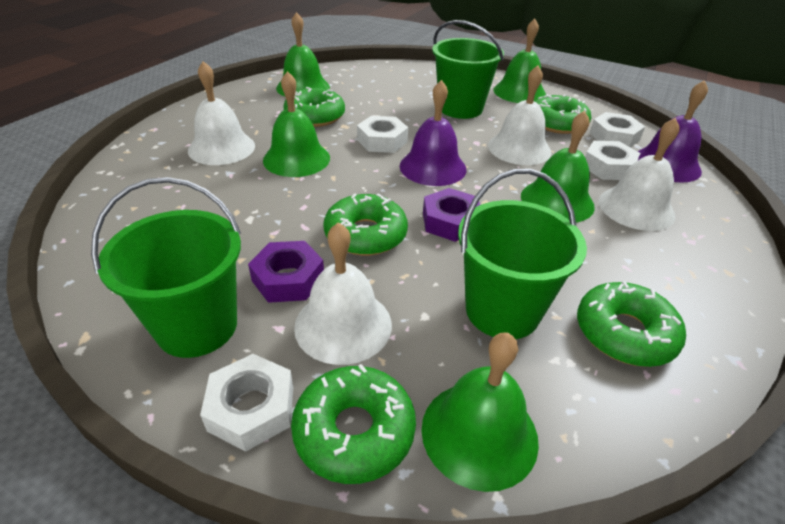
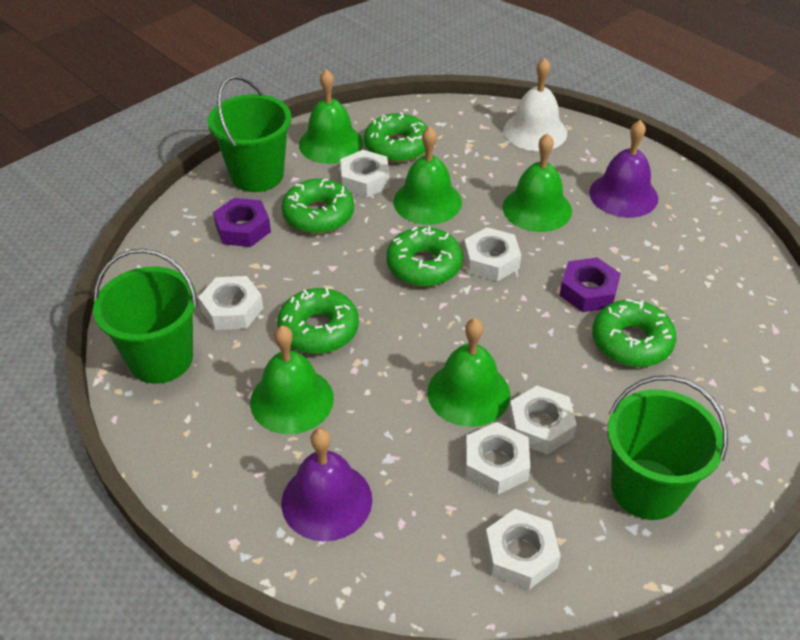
white bell: [188,61,255,165] [294,222,392,365] [488,65,551,165] [599,118,680,231] = 4 -> [504,58,567,151] = 1
white nut: [200,354,293,452] [357,116,408,153] [585,141,640,180] [589,112,645,148] = 4 -> [198,276,263,330] [340,150,390,198] [464,227,521,281] [465,422,530,495] [485,509,561,590] [509,386,577,454] = 6

